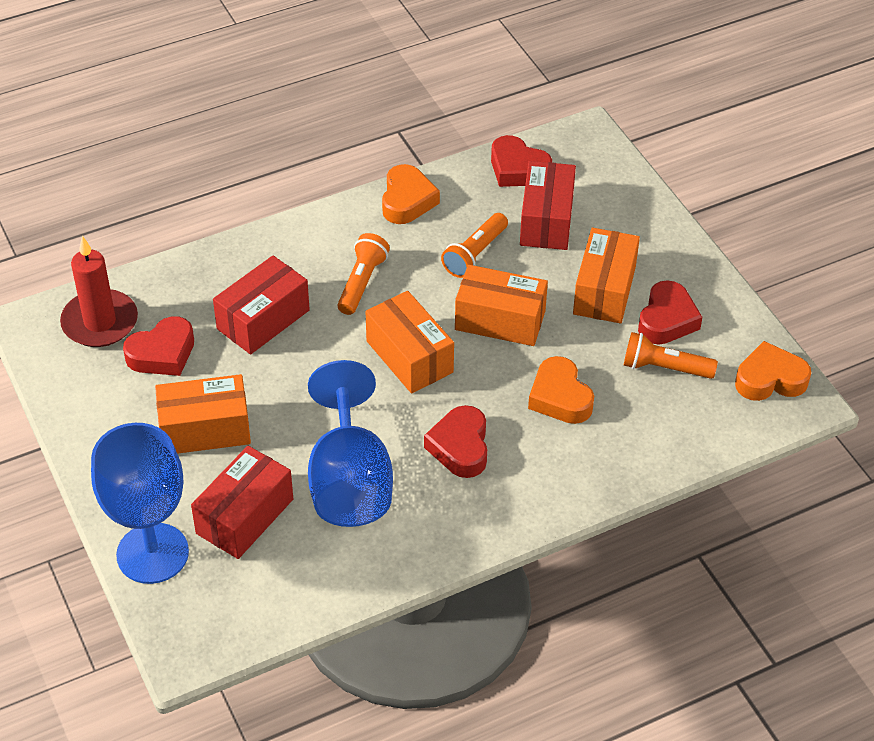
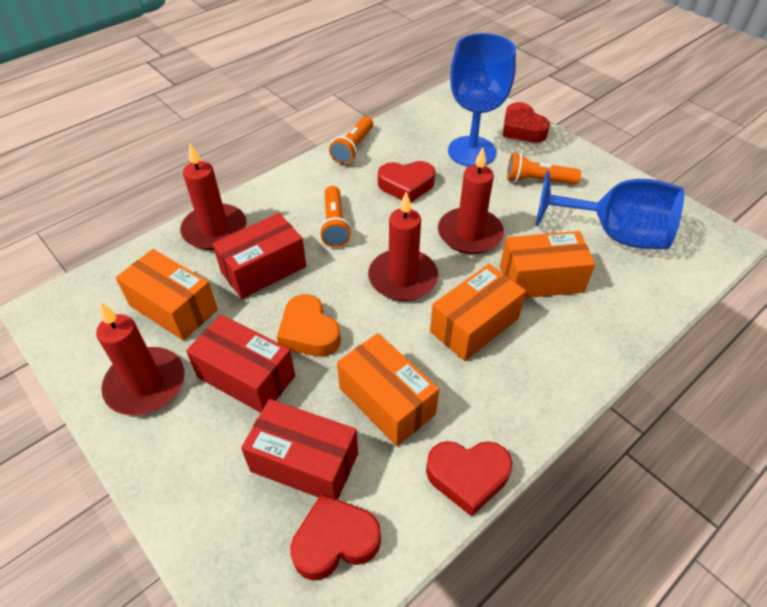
orange heart: [382,164,440,224] [528,356,594,424] [735,341,811,401] = 3 -> [277,294,341,357] = 1
red candle: [60,236,138,347] = 1 -> [96,303,184,415] [180,143,247,250] [368,192,438,301] [438,147,504,254] = 4

